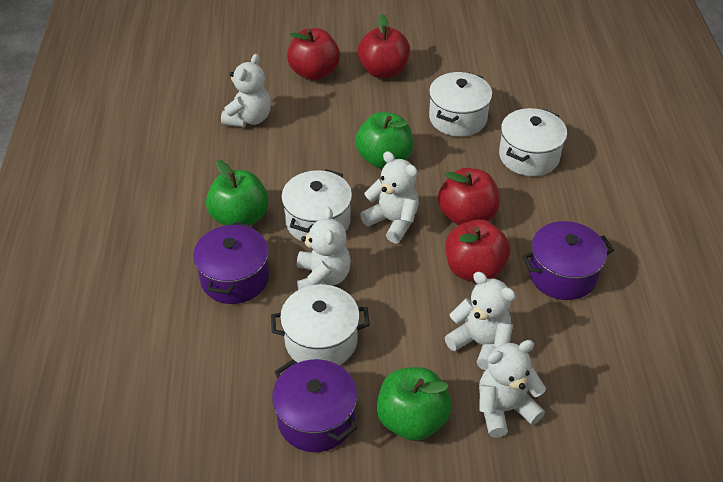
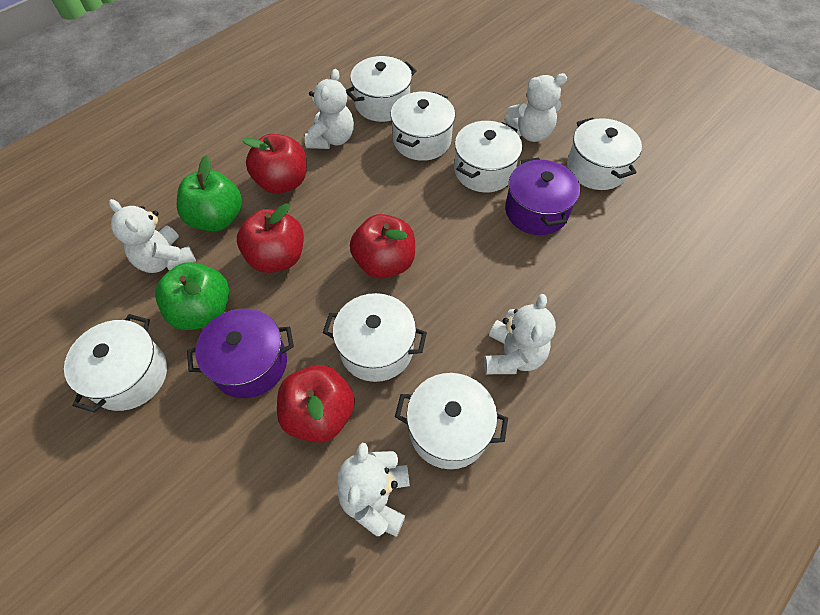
green apple: [206,160,269,226] [355,112,413,169] [377,367,452,441] = 3 -> [155,262,229,330] [177,155,242,231] = 2
purple pot: [193,222,269,304] [272,359,357,452] [522,221,614,300] = 3 -> [187,308,294,398] [505,157,580,235] = 2
white pot: [271,285,370,365] [281,169,352,242] [429,72,492,137] [499,108,567,176] = 4 -> [64,314,167,413] [323,293,427,382] [346,56,417,122] [391,92,455,161] [395,373,508,469] [454,121,522,192] [567,117,642,190] = 7

